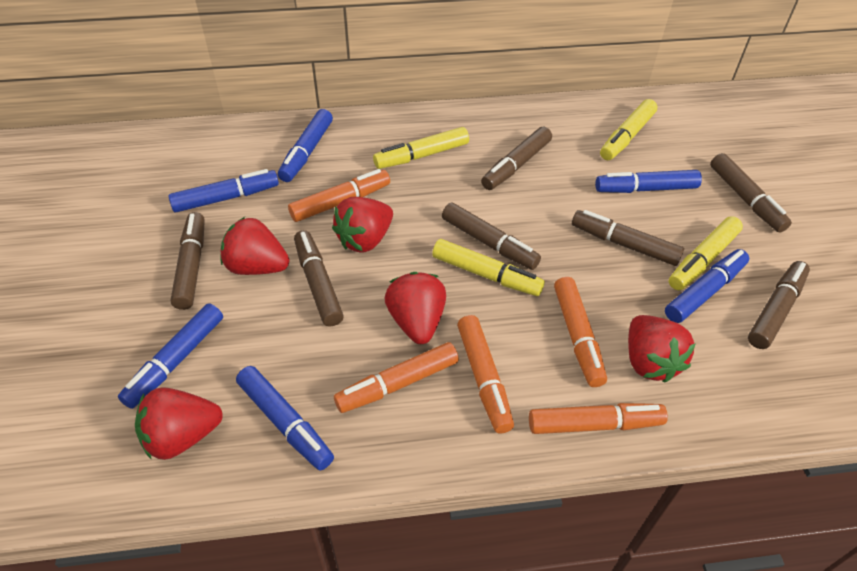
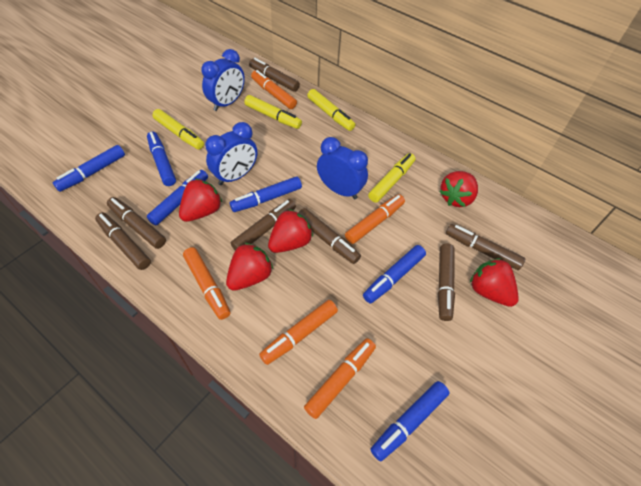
blue clock: none = 0 -> [201,49,245,111] [205,122,257,185] [317,137,368,199] = 3

